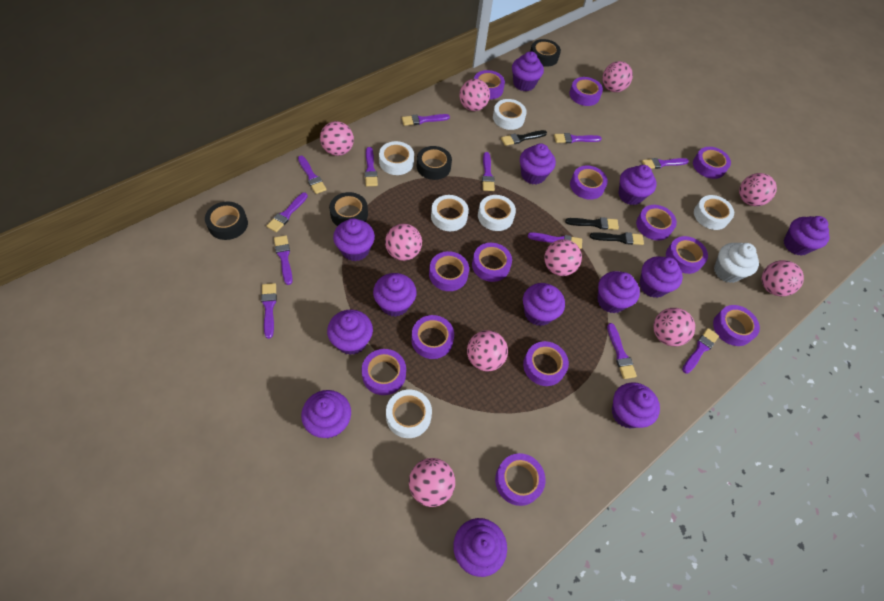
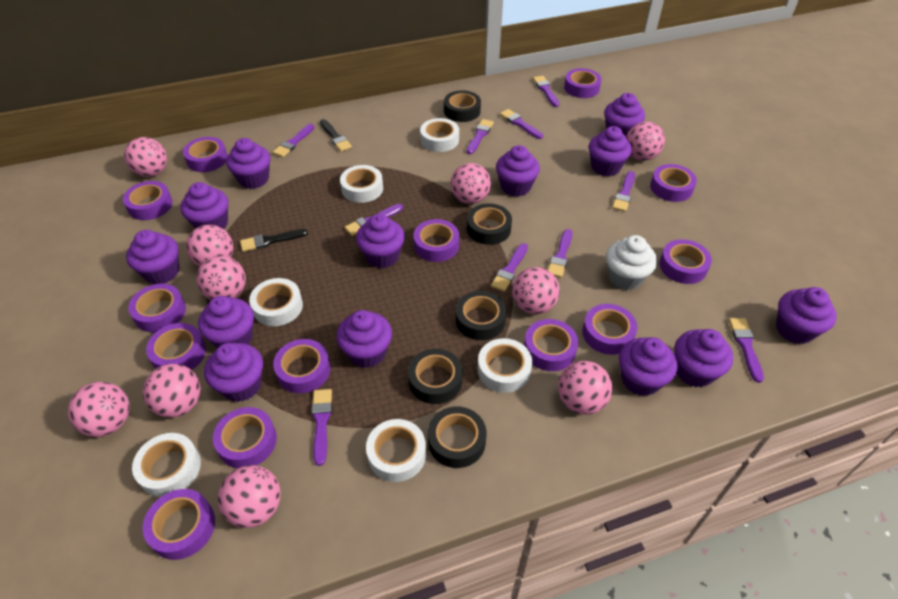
black brush: [501,130,547,146] [565,217,619,230] [590,232,644,245] = 3 -> [240,229,308,252] [320,119,352,152] = 2
black tape: [205,201,248,240] [329,192,368,226] [417,146,452,180] [530,39,561,67] = 4 -> [408,349,463,404] [428,406,486,468] [444,90,481,122] [456,291,507,340] [467,203,512,245] = 5
purple brush: [261,283,277,339] [267,192,308,232] [274,235,293,285] [298,156,327,194] [365,147,378,186] [402,114,450,126] [482,152,495,191] [528,232,582,249] [554,133,602,143] [607,323,637,379] [642,158,689,169] [682,328,719,374] = 12 -> [273,124,314,157] [311,389,332,466] [344,204,403,236] [466,119,494,154] [491,243,528,292] [500,109,543,139] [533,76,559,107] [548,229,572,278] [612,171,635,212] [729,318,764,383] = 10

